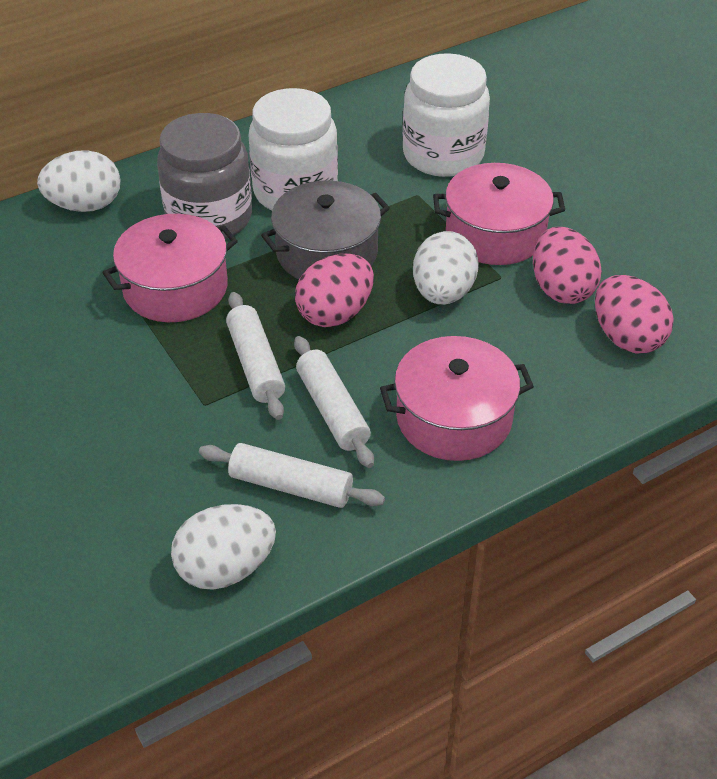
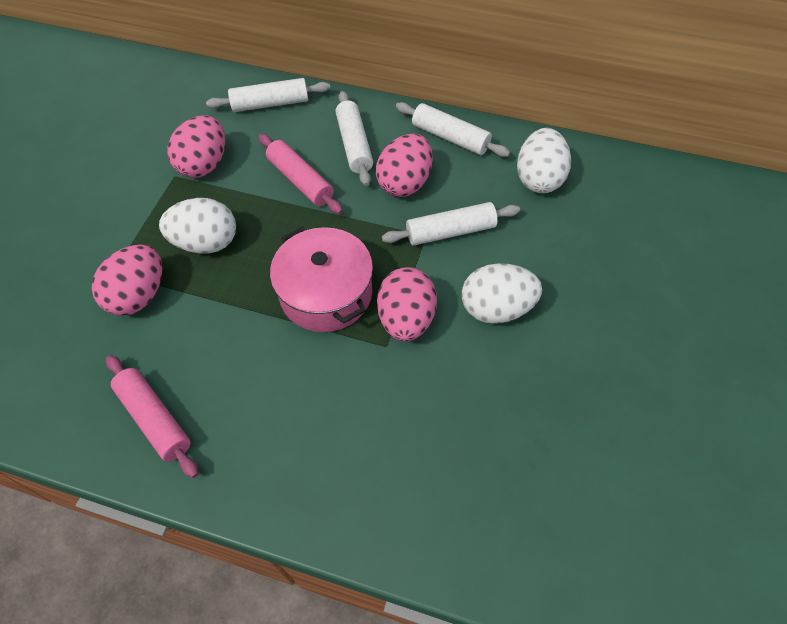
grey jar: [157,113,252,239] = 1 -> none = 0
grey pot: [261,180,390,279] = 1 -> none = 0
pink egg: [295,254,374,327] [533,227,602,304] [595,275,674,353] = 3 -> [92,244,162,316] [167,115,225,178] [376,134,433,197] [377,267,437,341] = 4
pink pot: [102,214,238,322] [380,336,534,461] [433,163,565,265] = 3 -> [270,227,373,332] = 1
pink rolling pin: none = 0 -> [106,355,198,478] [259,134,343,214] = 2
white jar: [249,88,338,210] [403,53,490,177] = 2 -> none = 0
white rolling pin: [199,443,385,508] [226,292,285,420] [294,336,374,468] = 3 -> [206,78,330,112] [336,91,373,186] [382,202,520,246] [396,102,510,157] = 4

